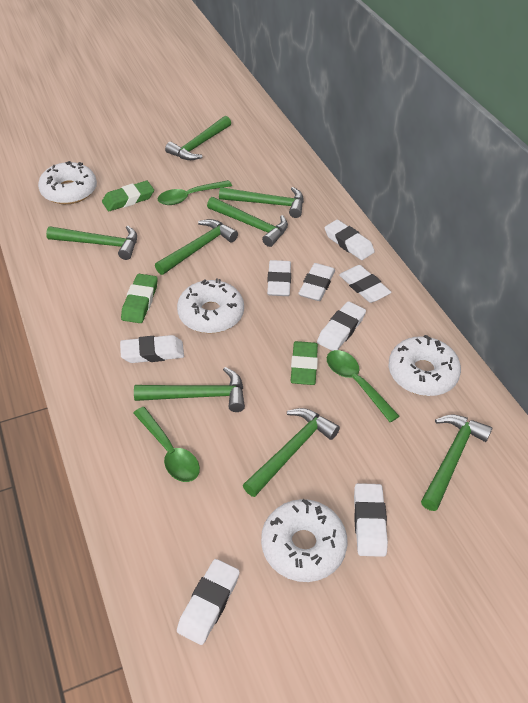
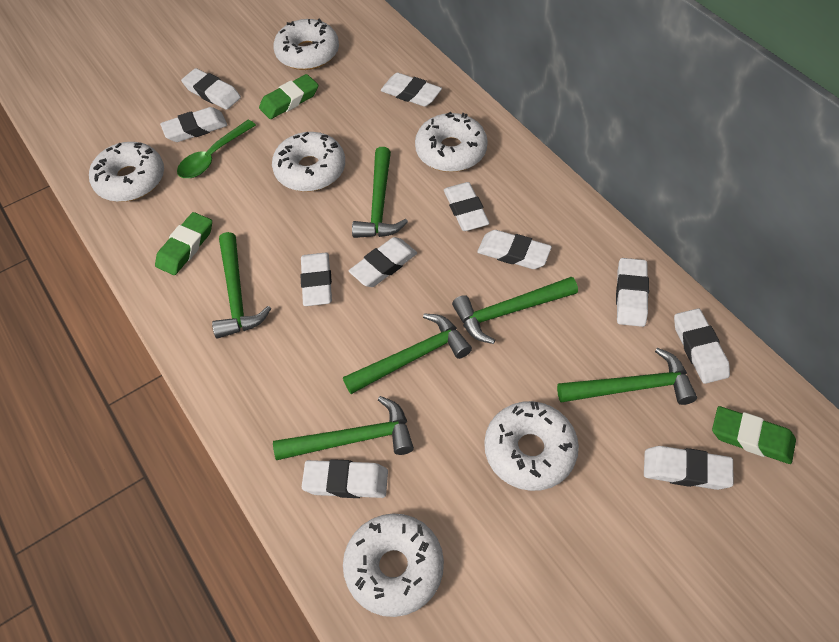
green hammer: [46,226,137,260] [134,367,245,412] [155,219,238,275] [165,116,231,160] [207,197,288,247] [219,187,304,218] [243,408,340,497] [421,414,493,511] = 8 -> [212,232,271,339] [273,396,414,460] [343,313,472,394] [352,147,408,238] [452,277,578,344] [557,348,697,405] = 6
green spoon: [133,407,200,482] [158,180,232,205] [327,350,400,422] = 3 -> [177,120,256,178] = 1
white donut: [38,161,97,204] [177,279,244,333] [261,499,347,582] [389,335,461,396] = 4 -> [89,142,164,202] [272,132,345,192] [273,18,339,70] [343,514,444,617] [415,112,488,172] [484,401,579,491] = 6
white eraser: [120,335,184,363] [177,559,240,645] [267,260,291,296] [298,263,335,301] [317,301,366,351] [324,220,375,260] [339,265,391,303] [354,483,388,557] = 8 -> [160,107,227,142] [181,68,241,110] [300,253,332,306] [302,459,388,498] [349,237,417,287] [381,73,442,107] [444,182,490,231] [477,230,552,269] [616,258,649,327] [644,446,734,490] [674,309,730,384] = 11

